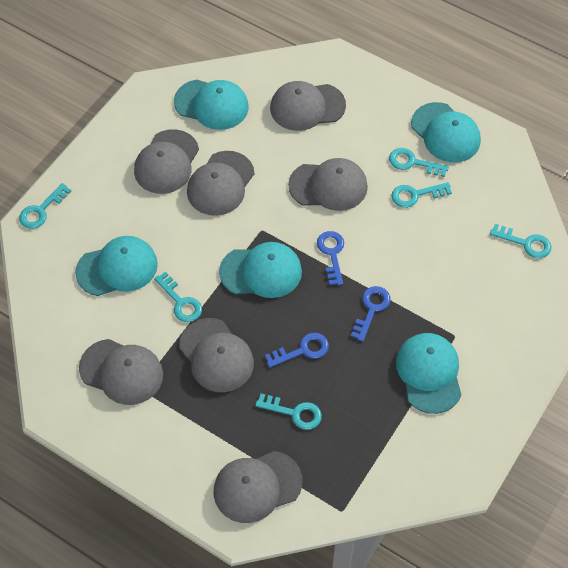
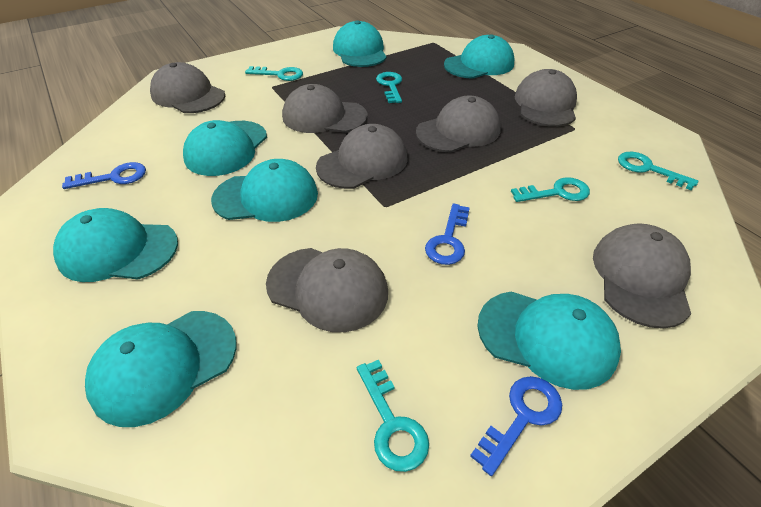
turquoise cap: [75,236,158,296] [174,80,249,130] [219,242,302,298] [396,333,461,414] [411,102,481,162] = 5 -> [53,208,178,282] [85,311,237,427] [183,120,267,176] [211,159,318,222] [333,20,387,67] [444,35,514,79] [477,292,621,390] = 7
turquoise key: [19,183,71,229] [154,272,202,322] [255,394,322,430] [389,148,449,177] [391,182,452,208] [490,224,551,258] = 6 -> [245,66,303,81] [357,360,429,472] [376,72,402,103] [511,177,590,202] [618,152,699,191] = 5

